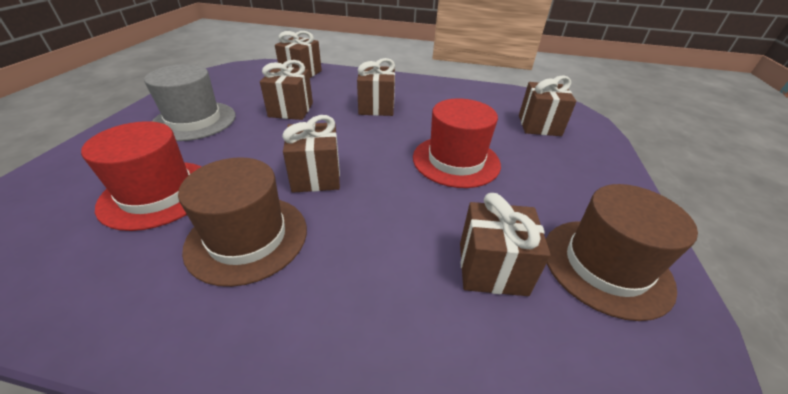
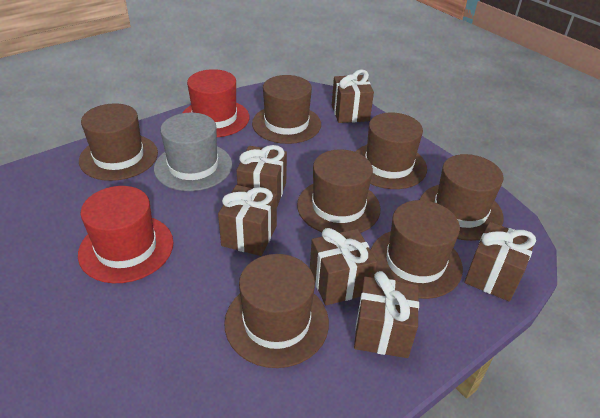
brown hat: [178,157,307,287] [546,184,698,321] = 2 -> [79,103,158,181] [224,254,329,368] [252,75,321,144] [297,150,380,233] [356,112,427,189] [371,200,463,299] [420,154,503,241] = 7

